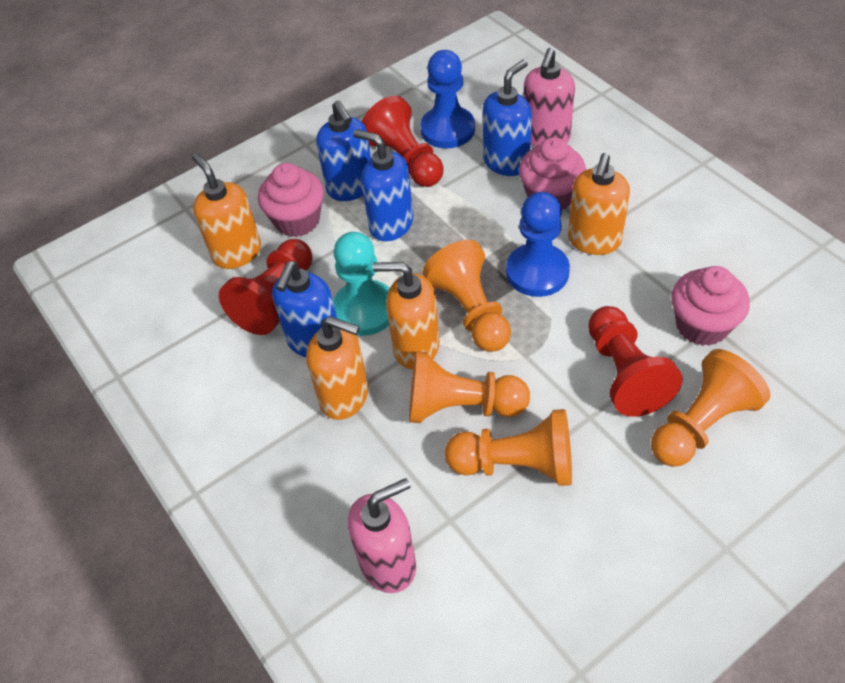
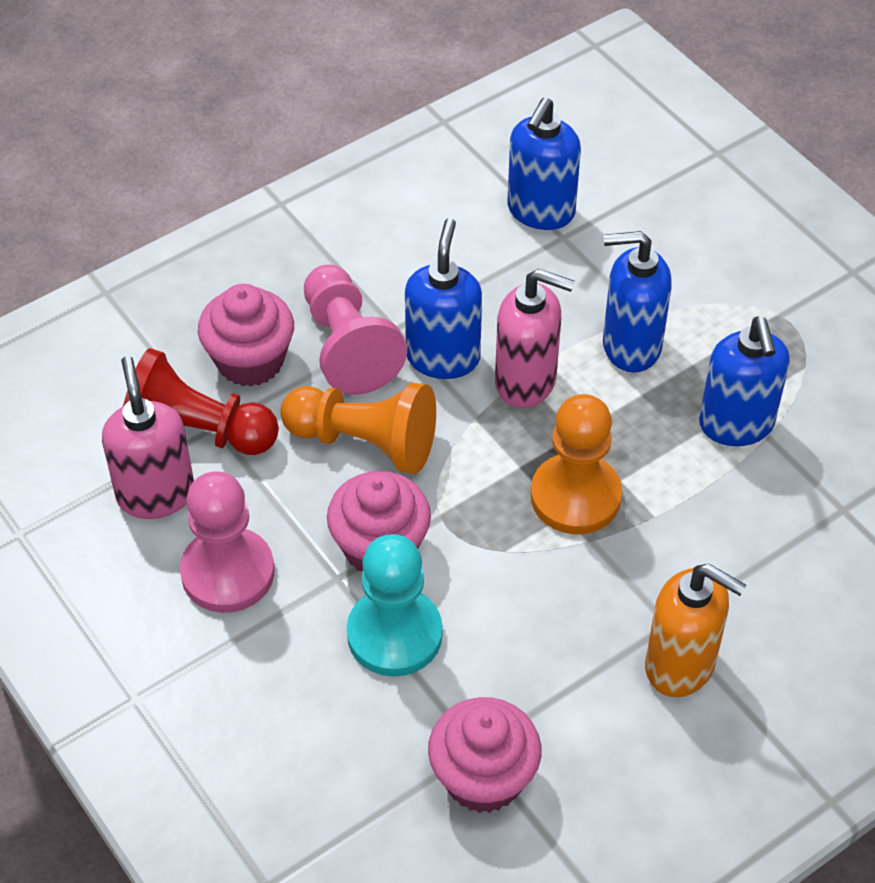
blue pawn: [420,50,475,148] [506,192,570,297] = 2 -> none = 0
orange pawn: [409,351,530,423] [423,240,511,352] [445,409,572,486] [651,349,770,467] = 4 -> [281,382,436,474] [531,394,622,534] = 2
orange soap dispenser: [192,153,261,269] [306,316,368,420] [373,262,440,369] [568,153,630,255] = 4 -> [645,564,746,697] = 1
pink pawn: none = 0 -> [180,471,274,613] [304,265,407,395] = 2
red pawn: [219,239,313,335] [362,96,444,187] [588,306,683,417] = 3 -> [123,348,279,455] = 1

